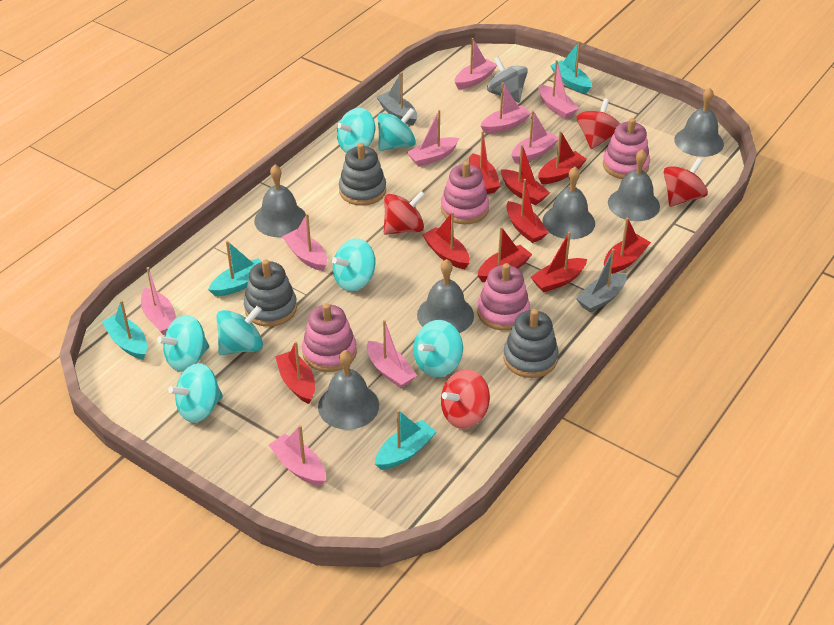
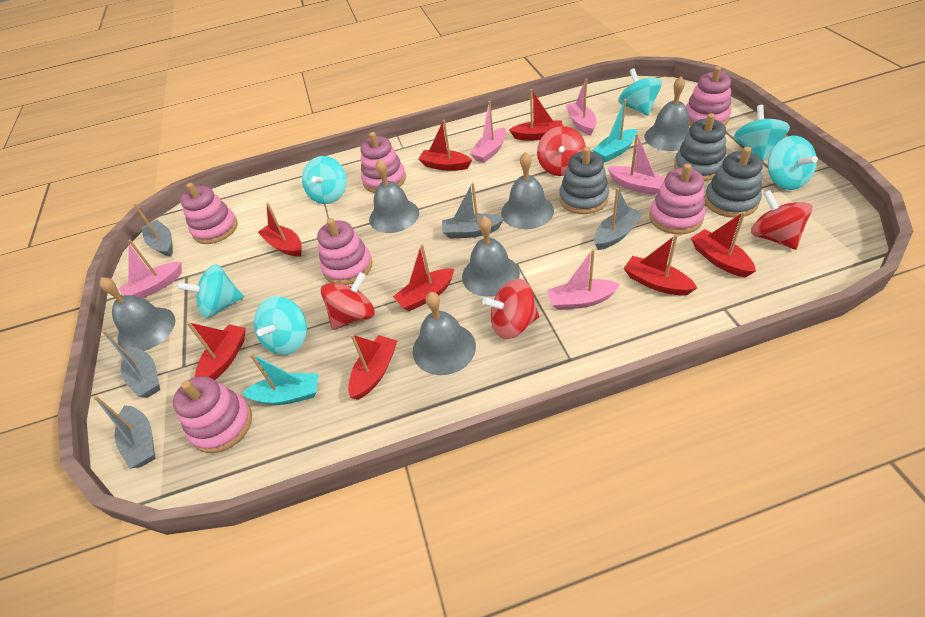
grey boat: [377,72,417,126] [576,249,627,313] = 2 -> [94,396,155,469] [102,330,160,397] [133,203,173,257] [442,183,504,239] [594,188,643,250] = 5
grey spinning top: [487,57,528,103] = 1 -> none = 0
pink boat: [141,267,176,335] [268,425,326,486] [282,213,327,271] [367,320,417,388] [407,110,459,167] [455,38,497,89] [480,82,531,134] [512,110,559,163] [538,60,579,119] = 9 -> [119,240,182,298] [470,101,506,163] [547,249,620,310] [566,78,596,135] [607,134,665,195] = 5
pink stacking toy: [302,303,357,372] [441,161,489,224] [477,263,530,331] [603,118,650,179] = 4 -> [173,376,252,453] [180,183,238,244] [317,218,373,285] [361,132,406,193] [649,163,706,235] [686,66,731,126] = 6
red boat: [275,341,315,404] [422,212,470,269] [469,131,501,194] [478,227,532,282] [501,144,550,205] [506,179,549,243] [531,232,587,292] [538,131,587,184] [604,217,651,274] = 9 -> [187,322,246,380] [258,203,302,256] [348,334,397,400] [393,244,454,311] [418,120,472,171] [509,89,563,141] [623,235,697,296] [691,212,756,277] = 8
turquoise boat: [102,300,147,360] [208,241,262,296] [375,410,437,470] [550,41,591,94] = 4 -> [242,353,318,405] [593,99,637,162] = 2
turquoise spinning top: [157,315,209,372] [168,363,223,423] [216,306,263,355] [332,238,375,291] [337,108,375,153] [377,108,416,151] [414,320,463,377] = 7 -> [177,264,244,318] [254,296,307,355] [302,156,347,204] [618,68,662,116] [734,105,790,161] [768,136,818,190] = 6

